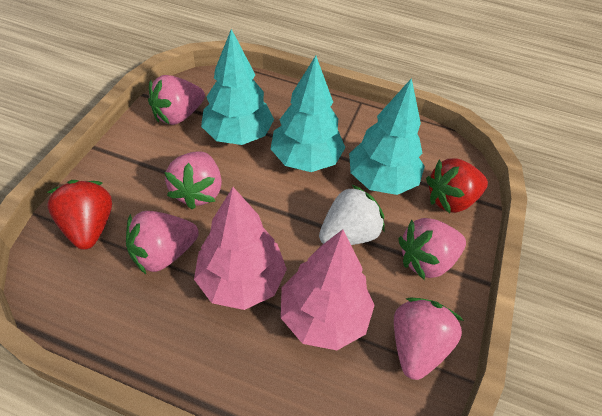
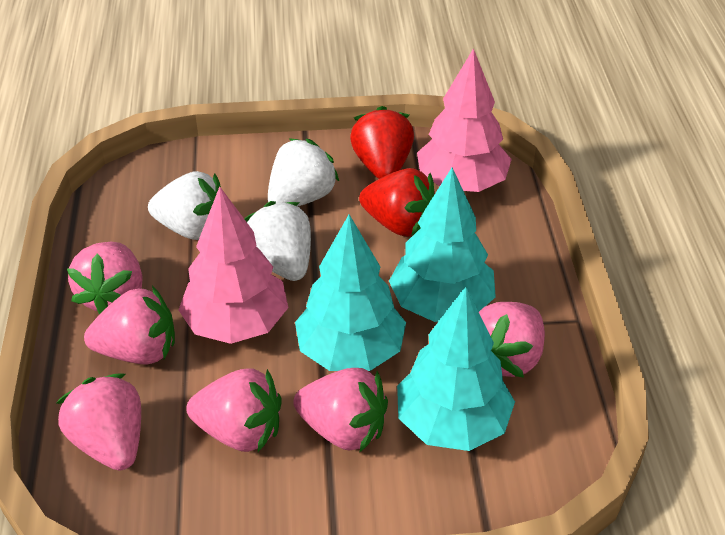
pink strawberry: [126,211,199,274] [148,75,205,125] [164,152,222,210] [394,297,464,380] [398,218,466,280] = 5 -> [57,373,141,471] [67,242,143,314] [84,286,175,364] [186,368,281,452] [293,368,388,452] [479,302,545,378] = 6
white strawberry: [319,184,385,245] = 1 -> [148,171,221,240] [244,201,311,281] [268,138,339,207] = 3

